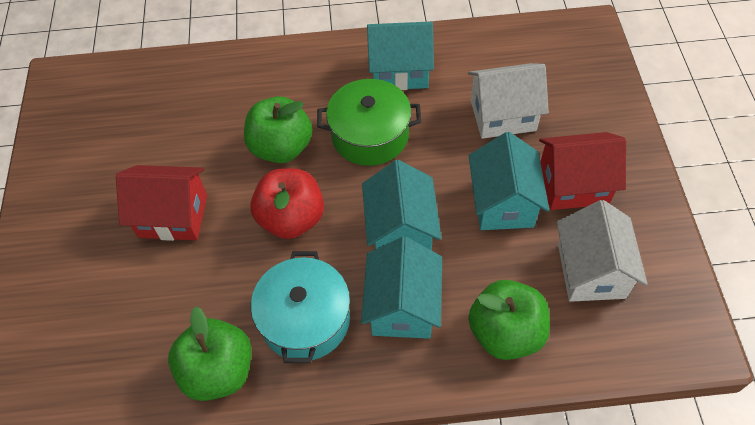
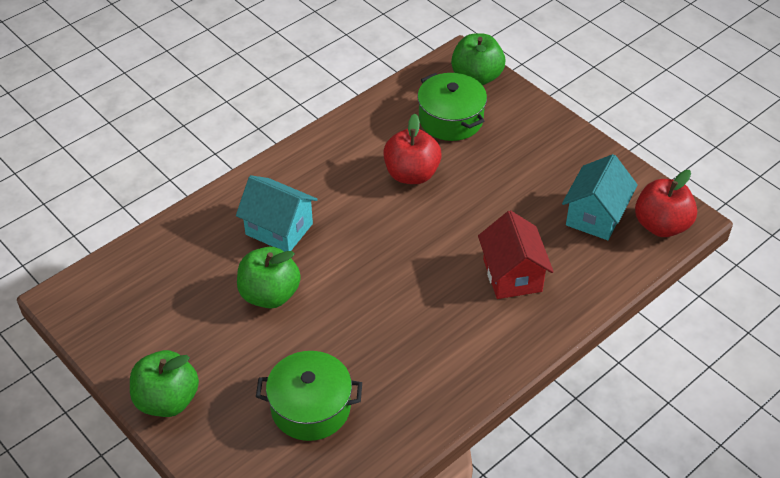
green pot: [317,79,421,166] = 1 -> [256,351,362,441] [417,73,487,141] = 2
red apple: [250,168,324,239] = 1 -> [383,114,442,184] [635,170,697,237] = 2
red house: [116,165,207,241] [539,132,626,210] = 2 -> [478,210,554,299] = 1
turquoise house: [361,236,442,339] [362,160,441,251] [367,21,434,90] [469,132,549,230] = 4 -> [236,175,318,252] [562,154,638,240] = 2
turquoise pot: [251,251,350,363] = 1 -> none = 0
white house: [468,63,549,139] [557,200,647,302] = 2 -> none = 0

